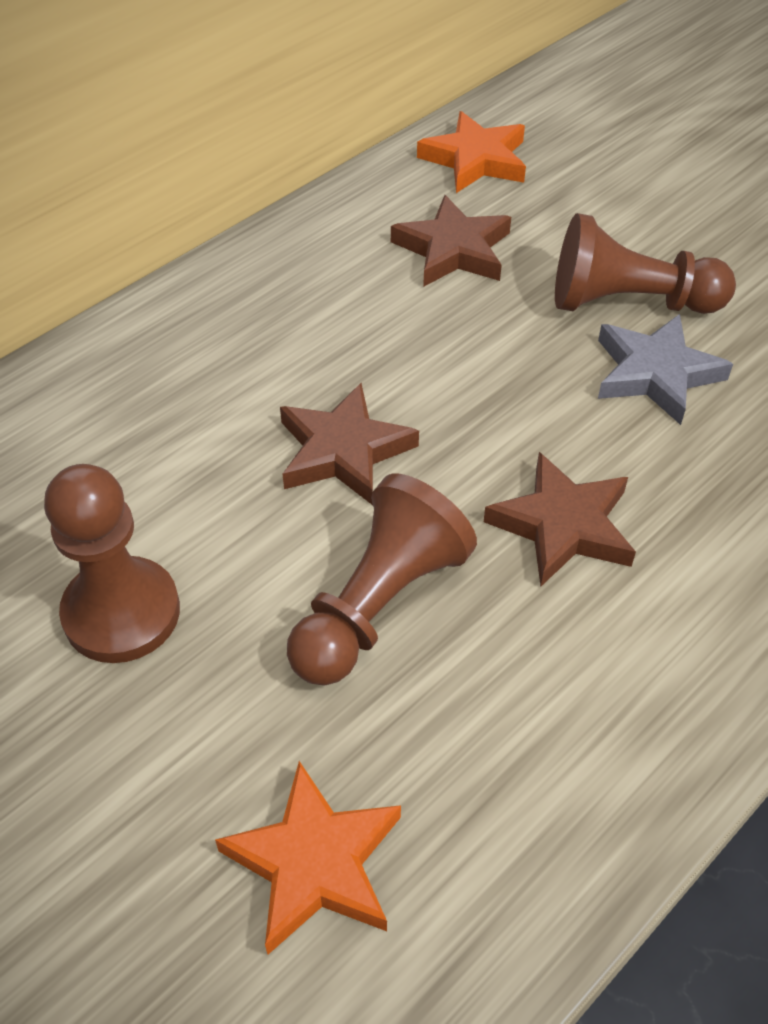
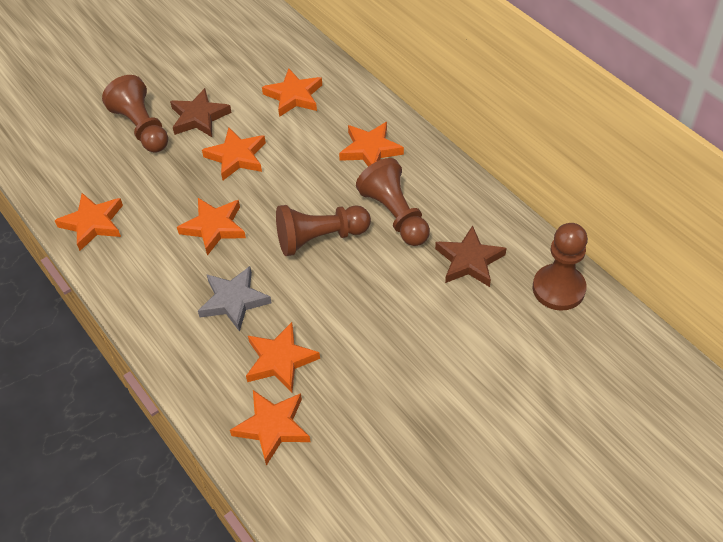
brown pawn: [44,464,180,663] [287,474,477,685] [555,213,736,314] = 3 -> [102,75,168,153] [276,205,371,256] [356,158,430,246] [532,223,588,311] = 4
brown star: [280,383,419,505] [391,195,511,287] [484,452,636,586] = 3 -> [170,88,232,137] [435,225,507,287] = 2
orange star: [215,761,401,954] [417,111,526,193] = 2 -> [54,193,123,251] [177,198,246,256] [202,128,266,180] [230,390,310,466] [246,322,320,392] [262,68,322,117] [339,122,404,167] = 7

